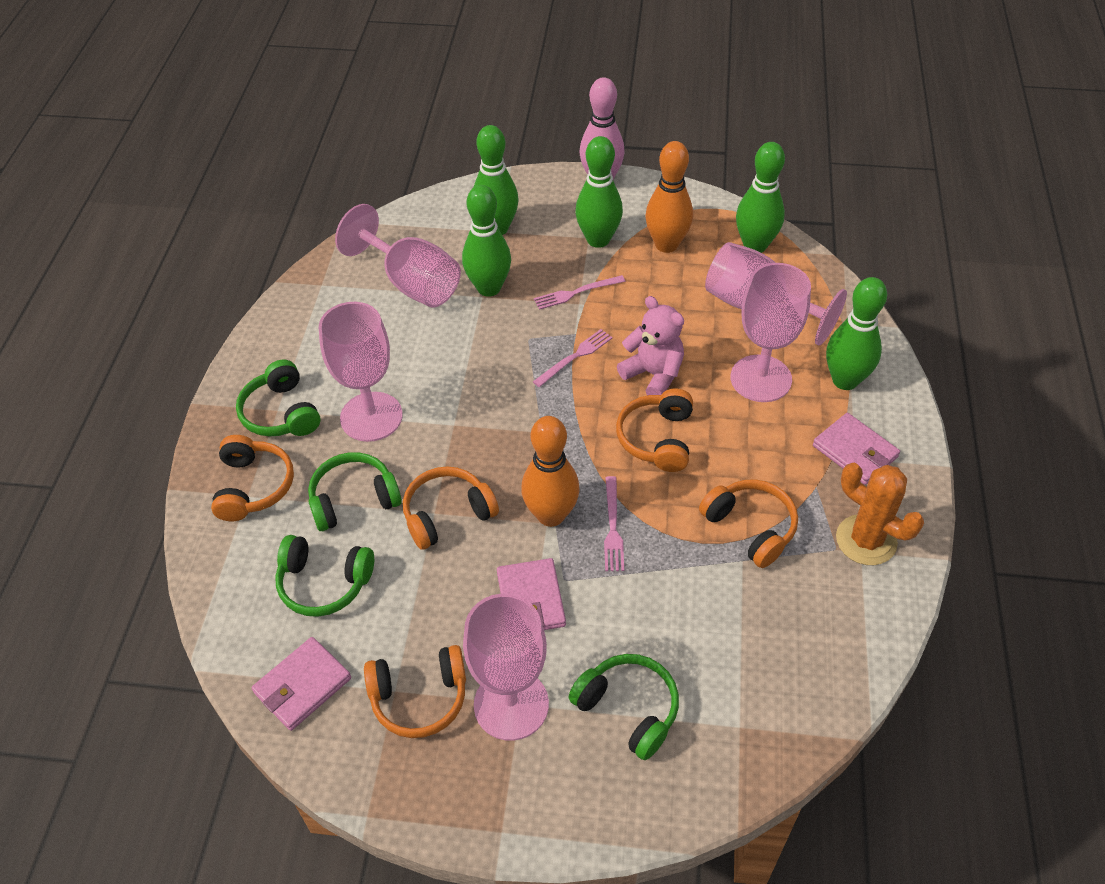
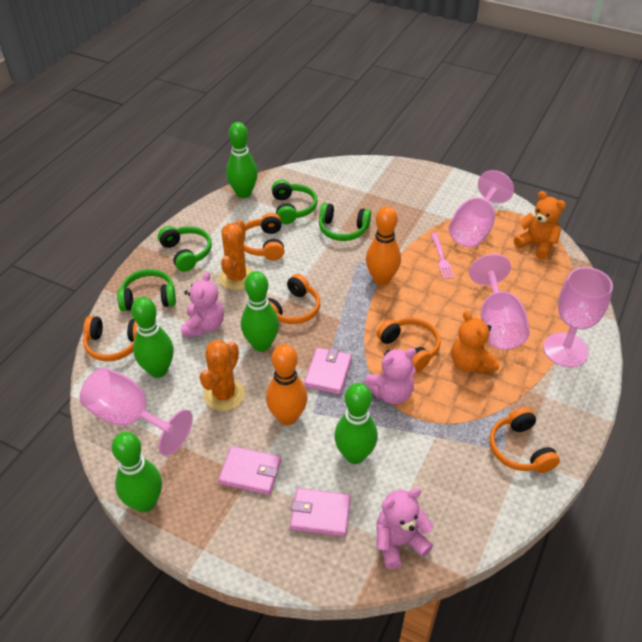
orange cactus: [836,463,924,565] = 1 -> [199,340,245,411] [219,220,253,290] = 2
orange teddy bear: none = 0 -> [451,311,499,374] [514,191,566,260] = 2
pink bowling pin: [579,77,625,179] = 1 -> none = 0
pink fork: [533,329,613,387] [534,275,625,310] [604,476,624,571] = 3 -> [431,233,454,279] = 1
pink goblet: [319,302,403,442] [335,204,461,307] [463,594,549,741] [705,242,847,346] [731,263,811,402] = 5 -> [80,367,193,456] [449,170,514,247] [469,254,530,350] [543,267,613,367] = 4
pink teddy bear: [617,296,684,395] = 1 -> [181,271,224,337] [364,348,416,404] [377,488,433,569] = 3

